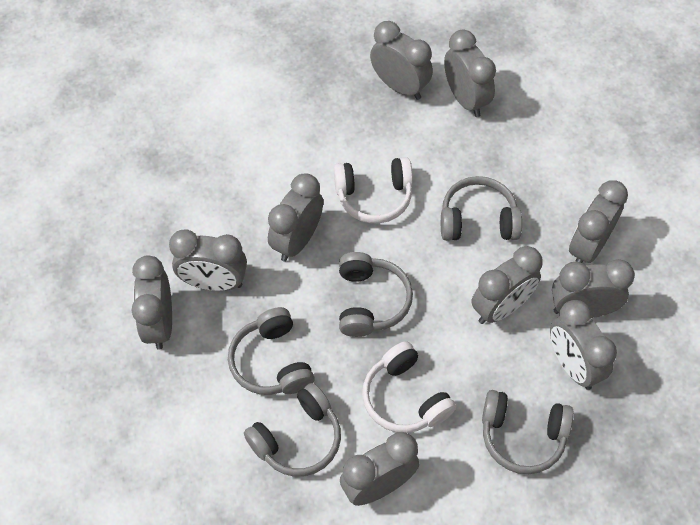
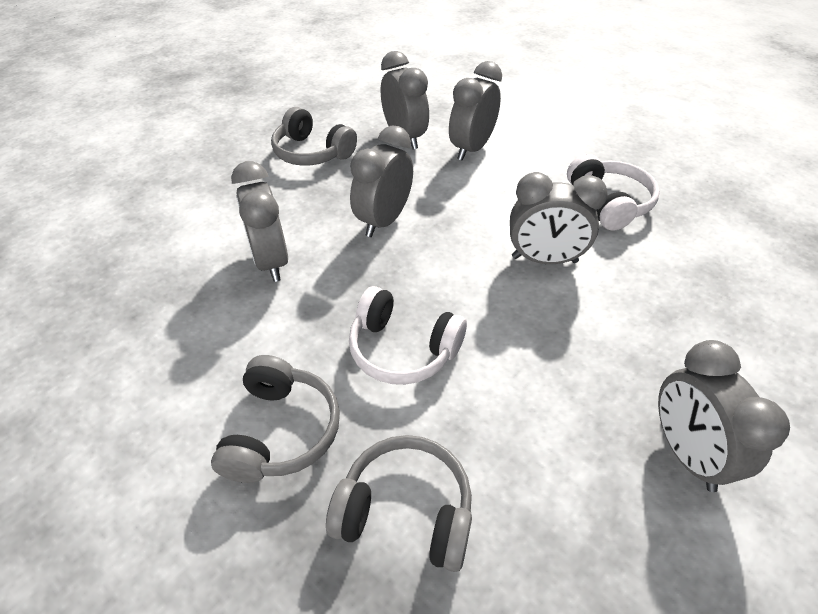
grey clock: [132,255,172,350] [169,230,247,291] [268,173,323,261] [340,432,419,506] [370,21,433,100] [444,30,496,117] [471,246,543,324] [550,300,617,390] [552,259,635,318] [569,180,628,263] = 10 -> [231,161,288,282] [350,126,413,237] [381,51,429,150] [449,61,502,161] [510,172,608,264] [658,340,790,492] = 6
grey headphones: [228,307,315,395] [244,383,341,477] [339,252,413,337] [441,176,522,241] [482,390,574,474] = 5 -> [211,355,340,483] [271,107,357,166] [326,435,472,572] = 3

